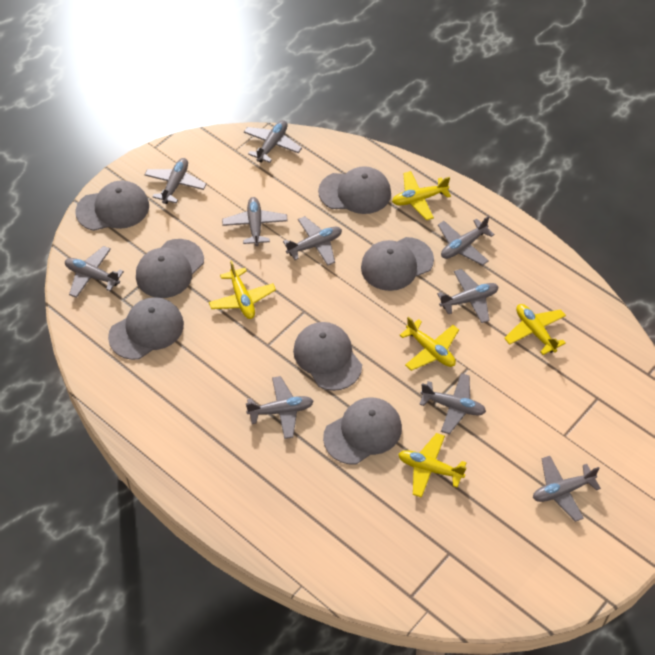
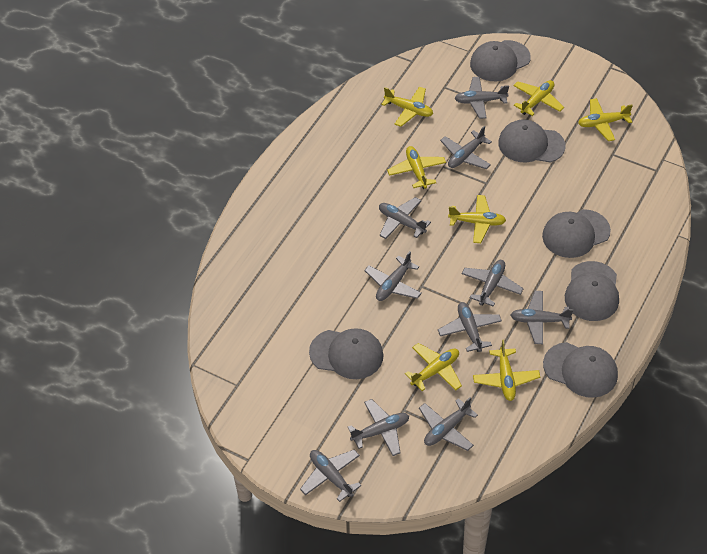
grey cap: [76,180,149,231] [108,297,184,360] [136,239,204,298] [293,322,362,391] [318,166,391,214] [323,397,402,464] [361,237,434,291] = 7 -> [309,328,384,379] [470,40,531,81] [498,119,566,163] [542,209,611,258] [543,342,618,398] [565,261,619,321] = 6
yellow plane: [209,260,276,319] [392,171,451,220] [398,433,467,498] [400,317,459,371] [504,304,566,355] = 5 -> [381,86,433,127] [387,146,446,189] [405,343,462,391] [448,195,506,243] [473,339,540,401] [513,80,564,116] [578,98,633,141] = 7

